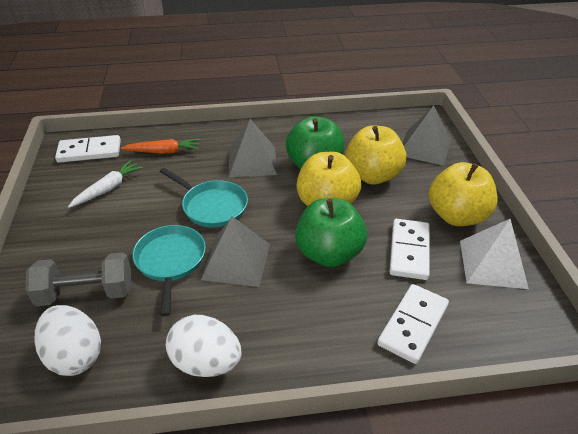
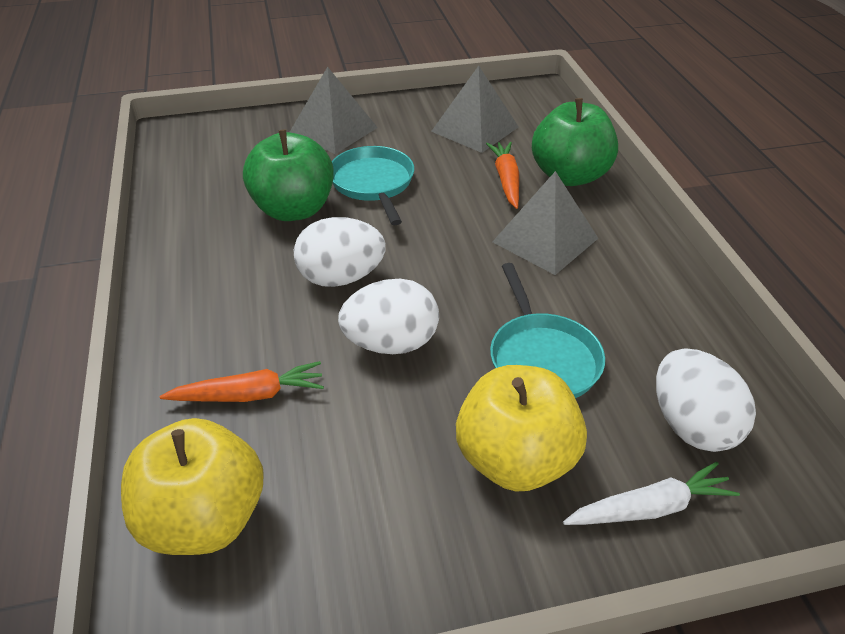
grey dumbbell: [25,252,132,306] = 1 -> none = 0
orange carrot: [121,139,200,154] = 1 -> [160,361,324,402] [486,142,519,209] = 2
white domino: [55,135,121,163] [377,284,449,364] [390,219,430,280] = 3 -> none = 0
white egg: [35,305,101,376] [166,315,242,377] = 2 -> [294,217,386,287] [338,279,439,354] [656,348,756,452] = 3
white pyramid: [460,219,529,289] = 1 -> none = 0
yellow apple: [297,152,361,206] [345,126,407,185] [428,162,498,226] = 3 -> [121,418,264,555] [456,365,587,492] = 2

